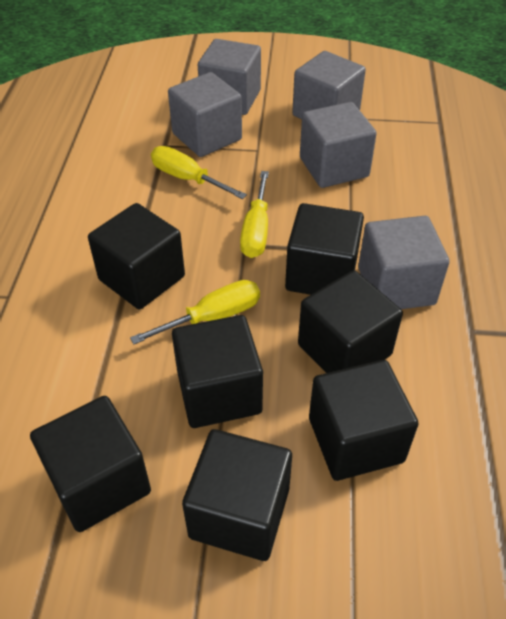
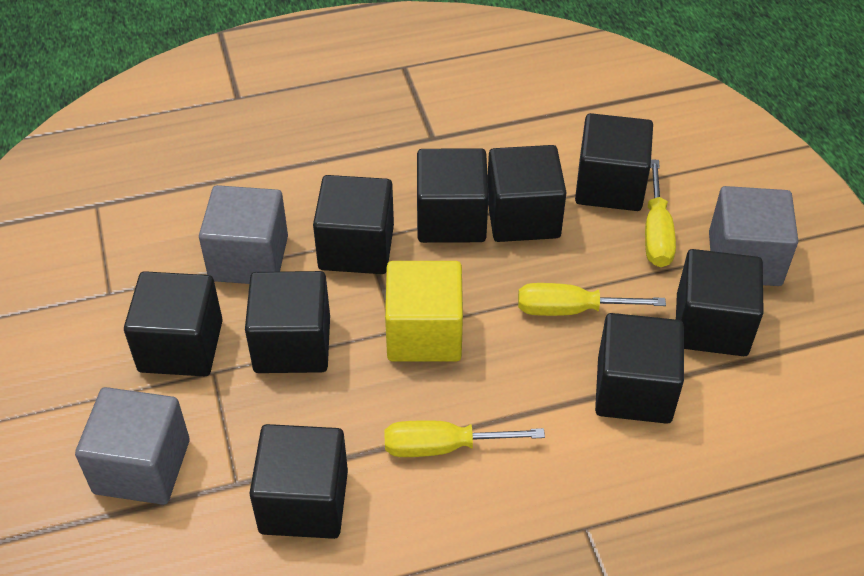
black cube: [30,396,151,532] [88,203,185,309] [172,315,263,428] [182,429,292,561] [285,203,364,295] [298,270,403,373] [309,360,419,481] = 7 -> [124,271,223,376] [245,271,330,373] [249,424,348,539] [313,175,394,274] [417,148,489,243] [488,145,567,242] [575,113,653,211] [595,313,684,424] [676,249,764,356] = 9
grey cube: [168,72,242,157] [198,39,261,115] [292,51,366,119] [300,102,377,188] [358,216,450,309] = 5 -> [75,387,190,505] [199,185,288,284] [709,186,798,286] = 3
yellow cube: none = 0 -> [385,261,463,362] = 1

